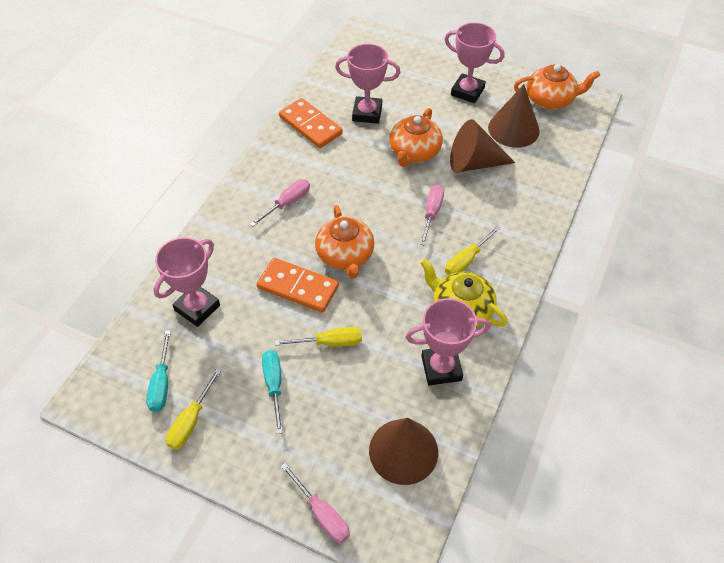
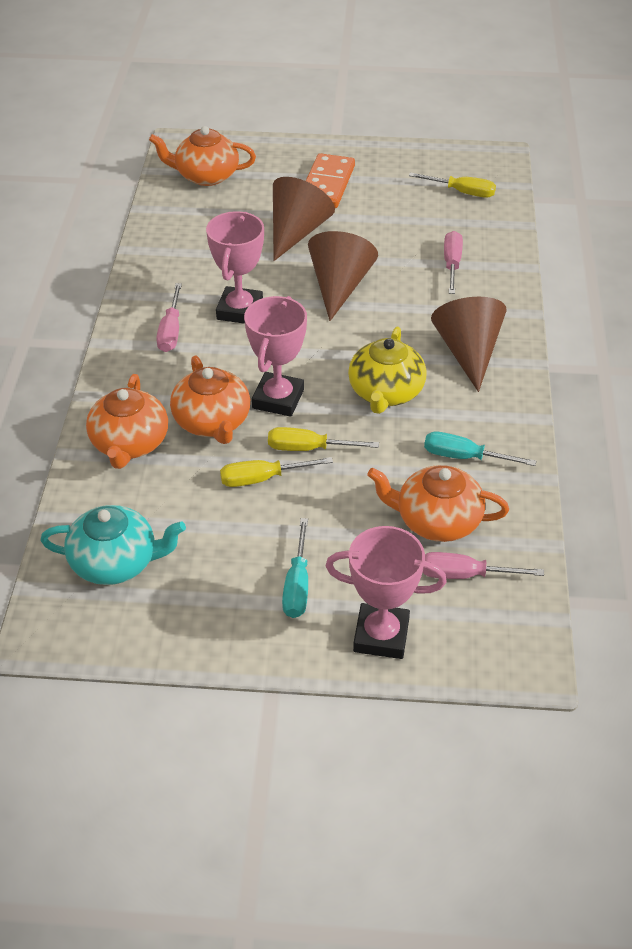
orange domino: [257,258,339,313] [279,98,343,148] = 2 -> [306,153,355,208] = 1
orange teapot: [315,205,374,279] [389,108,443,167] [514,64,600,110] = 3 -> [86,374,168,469] [149,126,256,186] [170,356,250,444] [367,465,509,542] = 4
pink trophy: [154,237,220,327] [335,44,401,124] [406,298,490,385] [445,22,505,103] = 4 -> [206,211,264,324] [244,296,307,417] [325,526,447,659] = 3
turquoise teapot: none = 0 -> [40,505,186,585] = 1

